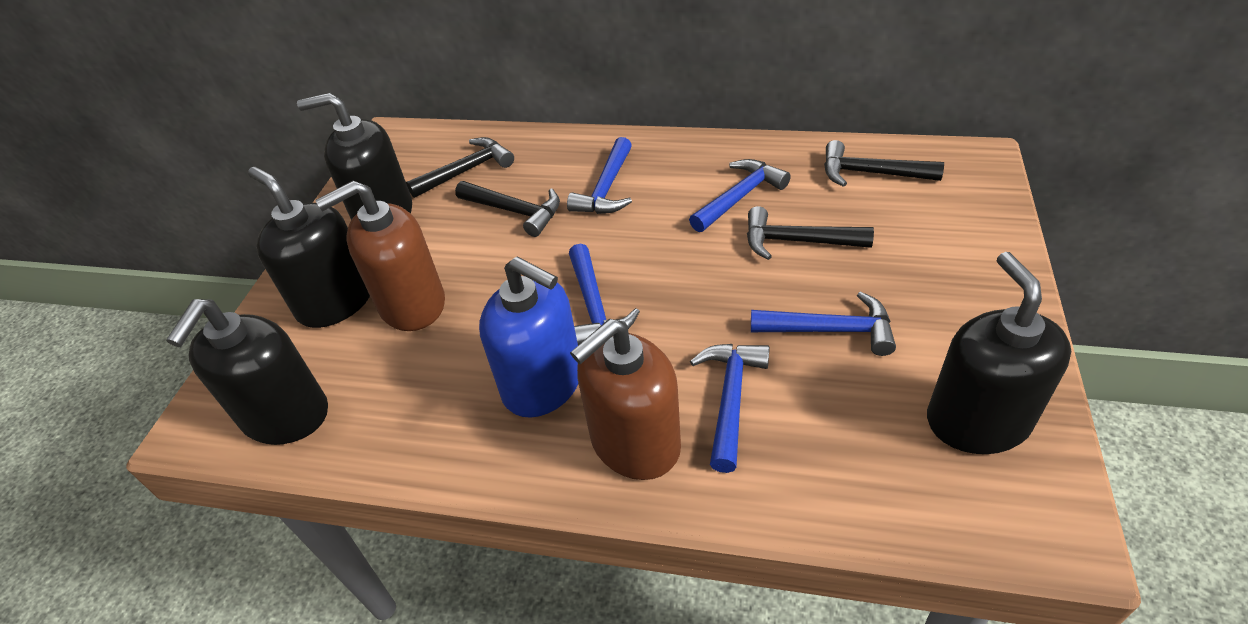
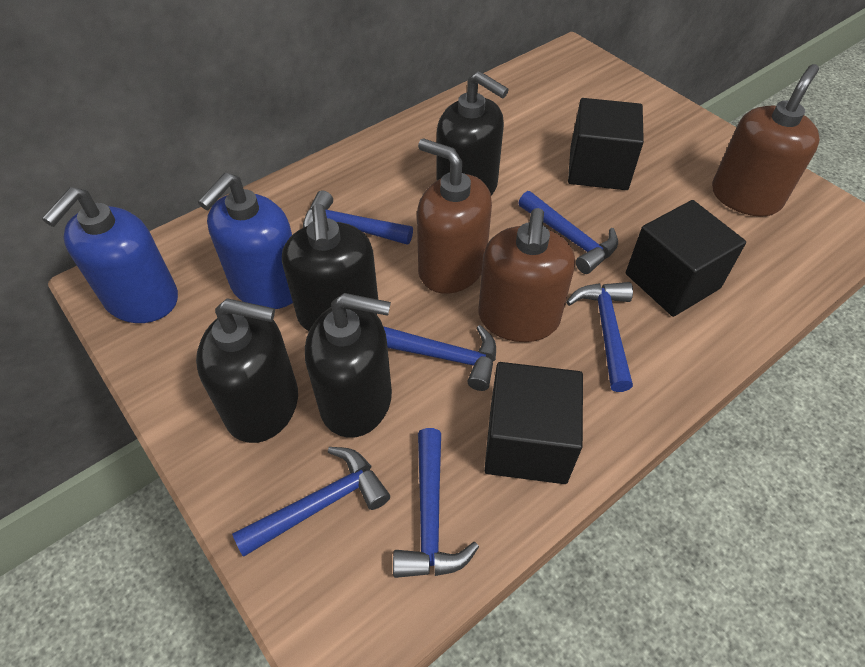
black cube: none = 0 -> [484,362,583,484] [568,98,644,190] [626,200,746,317] = 3
black hammer: [406,137,514,198] [455,181,560,237] [747,206,874,260] [824,140,944,187] = 4 -> none = 0
blue hammer: [567,137,632,214] [569,244,640,345] [689,159,791,232] [690,344,770,473] [751,292,896,356] = 5 -> [232,447,390,557] [303,190,413,245] [383,325,496,391] [393,428,479,578] [518,191,618,274] [566,282,633,392] = 6
blue soap dispenser: [479,257,578,417] = 1 -> [42,187,178,323] [198,173,293,309] = 2
brown soap dispenser: [316,181,445,331] [570,319,681,480] = 2 -> [417,138,492,294] [478,208,575,342] [712,64,820,216] = 3

